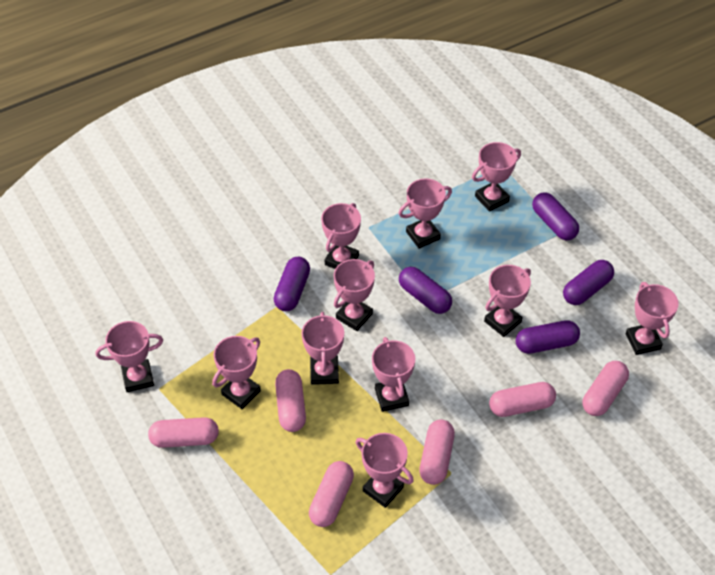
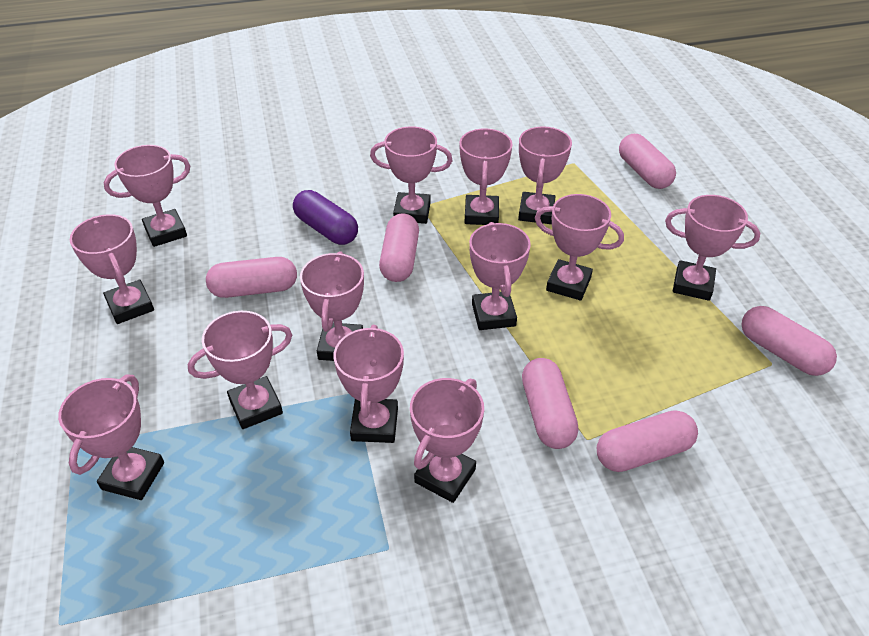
pink trophy: [96,321,163,392] [212,336,261,409] [301,312,344,385] [321,203,361,269] [334,259,375,331] [356,433,414,508] [372,337,415,412] [399,178,452,249] [472,142,521,212] [484,265,531,337] [626,282,679,355] = 11 -> [58,375,164,500] [70,214,154,324] [103,145,190,247] [188,311,292,429] [300,251,364,361] [333,325,404,443] [370,126,453,224] [410,378,484,503] [459,128,513,225] [469,222,531,330] [518,126,572,224] [535,194,624,301] [665,195,760,301] = 13
purple capsule: [274,257,310,311] [399,267,452,314] [516,320,580,354] [532,192,579,240] [563,260,614,305] = 5 -> [293,190,358,245] = 1

